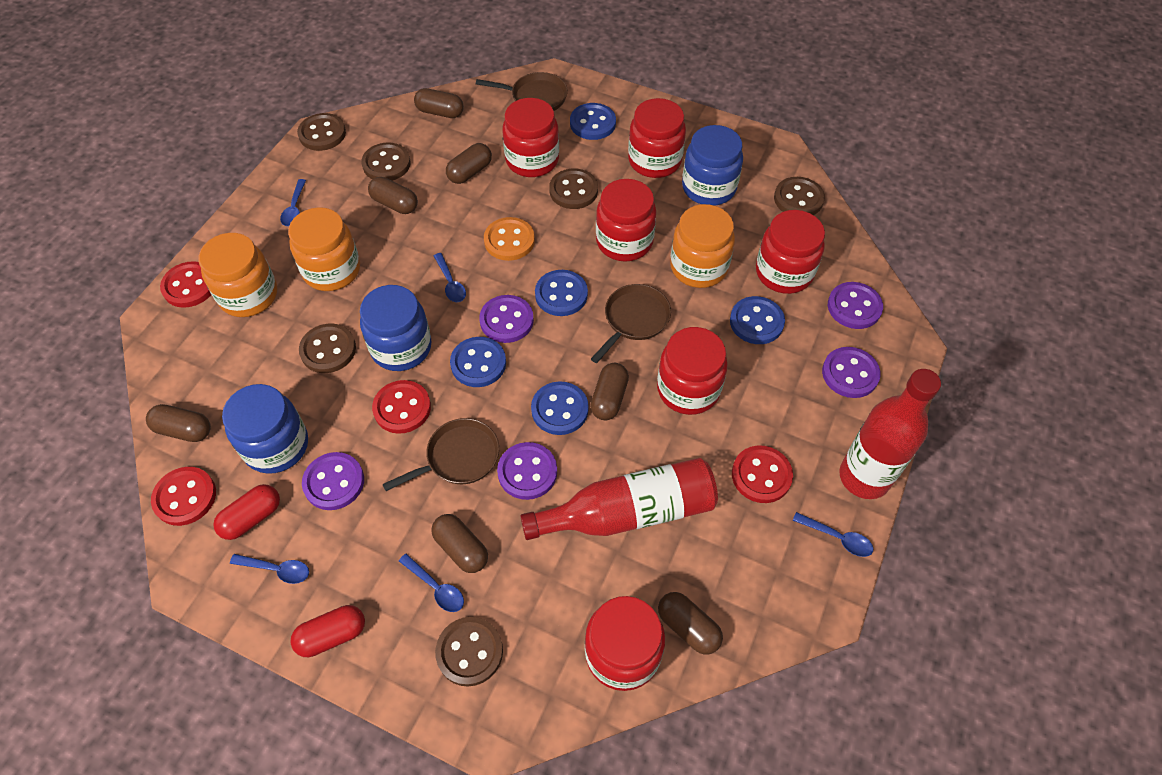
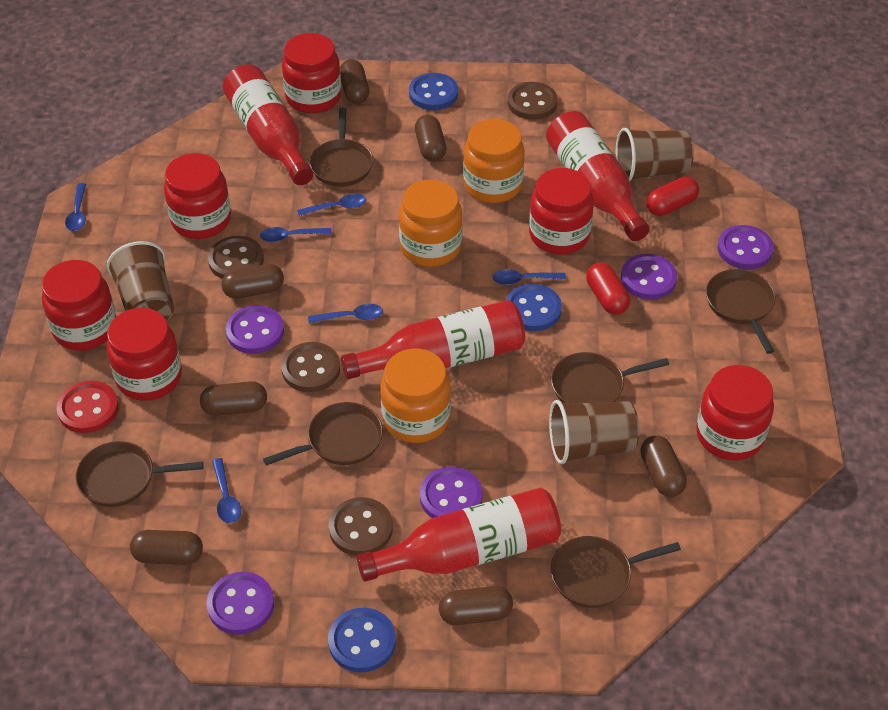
blue button: [450,337,506,387] [531,381,589,435] [535,270,588,316] [570,103,616,140] [730,296,785,344] = 5 -> [328,608,396,672] [409,73,458,110] [506,284,562,331] = 3
blue jar: [222,384,308,474] [360,285,432,371] [682,125,743,206] = 3 -> none = 0
blue spoon: [230,554,309,584] [280,179,306,226] [399,554,464,612] [434,253,466,302] [793,512,874,557] = 5 -> [65,183,86,231] [212,458,241,523] [260,227,332,242] [297,193,366,216] [308,304,383,323] [493,269,566,285] = 6
brown button: [297,113,346,151] [299,324,356,373] [361,142,411,181] [435,617,503,686] [549,169,598,209] [774,177,825,215] = 6 -> [208,236,264,279] [281,342,340,392] [329,497,393,556] [508,82,558,120] = 4
brown cup: none = 0 -> [107,241,174,320] [549,400,640,464] [616,128,694,181] = 3
brown pan: [383,418,499,491] [476,72,568,111] [591,284,671,363] = 3 -> [75,441,204,507] [263,402,383,466] [309,107,373,187] [551,352,669,403] [551,536,681,608] [706,269,776,354] = 6
orange button: [484,217,535,261] = 1 -> none = 0
red bottle: [520,458,718,540] [839,369,941,499] = 2 -> [223,64,313,185] [341,300,525,379] [357,488,561,582] [546,111,649,241] = 4
red button: [151,467,216,526] [160,261,211,308] [372,380,431,434] [732,446,793,503] = 4 -> [57,381,119,433] = 1

